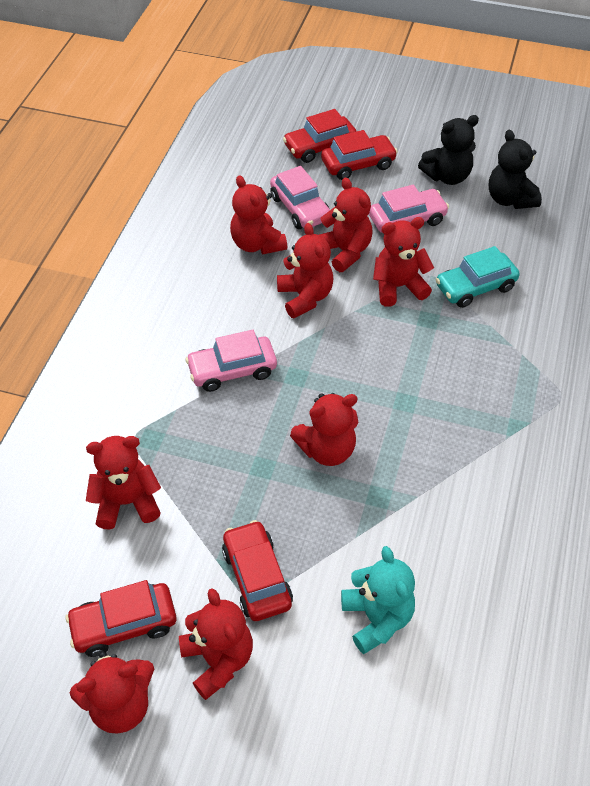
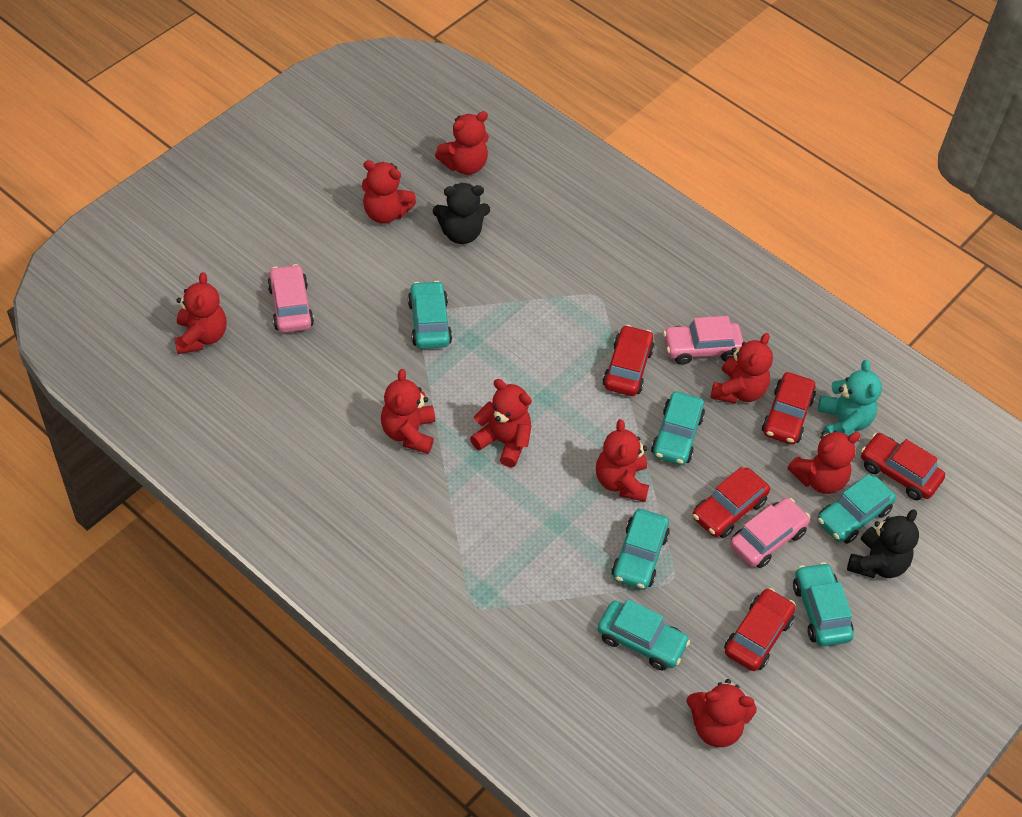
red car: [66,580,177,657] [222,520,293,621] [283,109,357,163] [321,130,398,180] = 4 -> [602,325,654,396] [693,467,770,538] [724,588,796,671] [762,372,816,445] [861,433,945,500] = 5
red teddy bear: [70,651,154,734] [86,436,161,530] [179,588,253,700] [230,175,287,254] [277,223,334,318] [290,393,358,466] [319,178,373,272] [373,217,434,307] = 8 -> [174,272,227,354] [362,160,416,224] [381,369,435,454] [435,111,489,175] [470,379,532,467] [596,419,649,502] [686,679,757,747] [711,333,773,404] [787,431,861,494] = 9
turquoise car: [435,246,520,308] = 1 -> [408,281,452,349] [598,599,690,670] [611,509,670,590] [651,391,705,465] [793,562,854,647] [817,474,896,544] = 6

